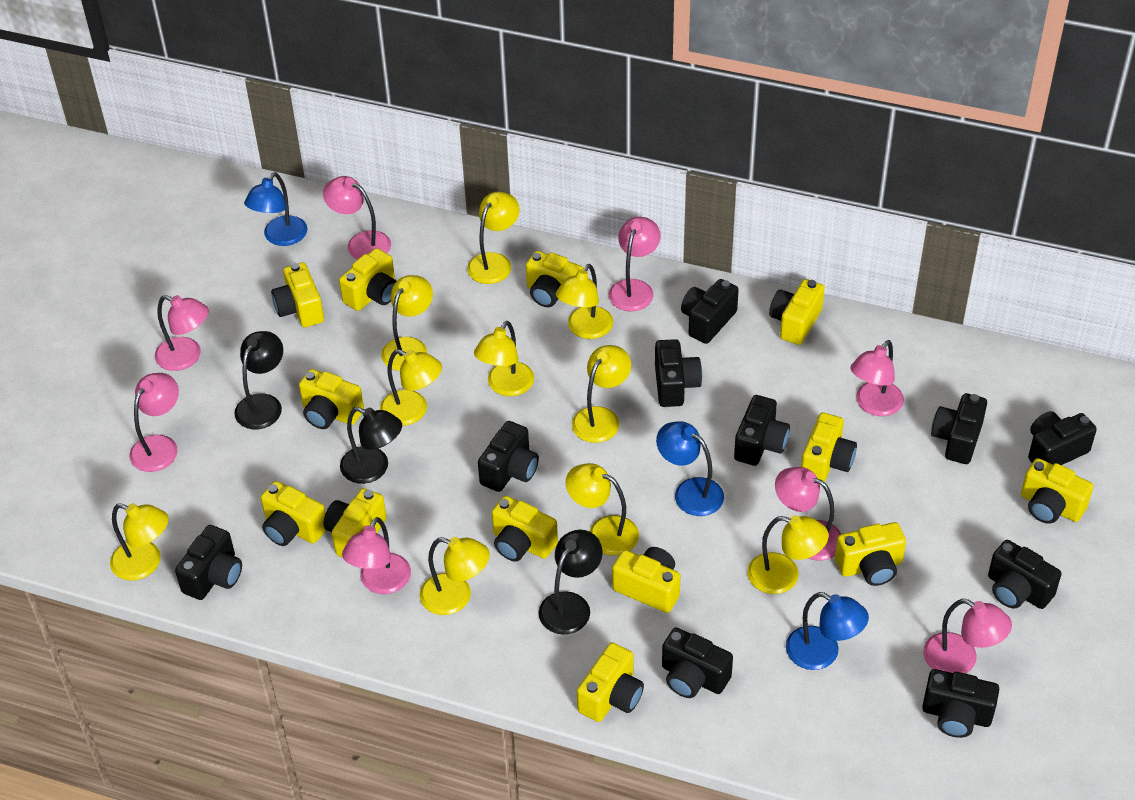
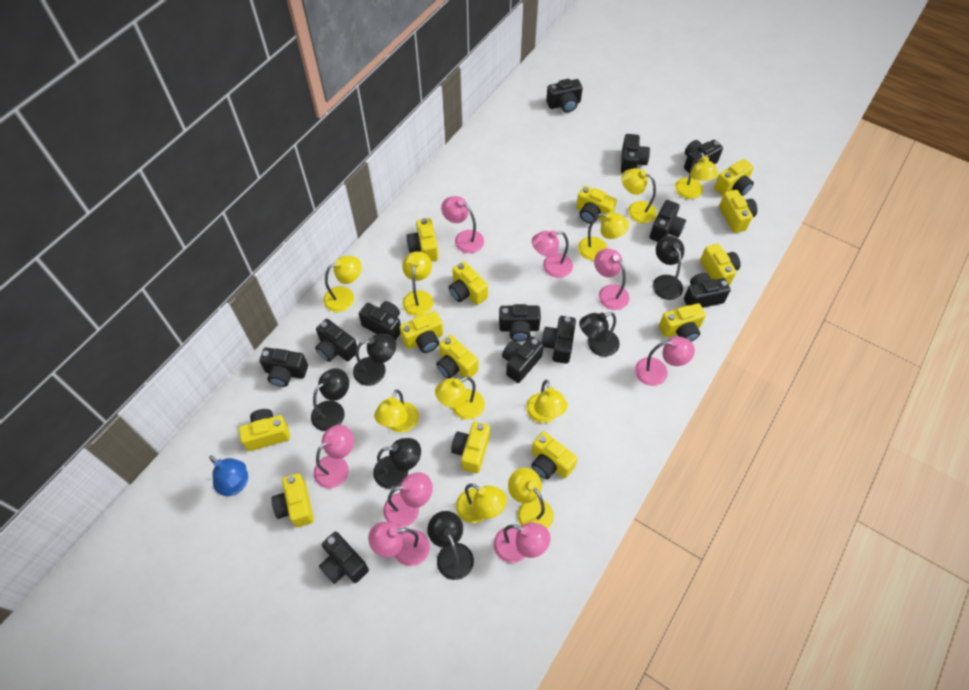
black camera: [175,525,242,600] [478,421,539,492] [655,339,702,407] [662,628,733,698] [681,279,739,344] [734,395,790,466] [922,669,999,738] [931,393,987,464] [988,540,1061,609] [1028,411,1097,465] = 10 -> [259,347,308,387] [315,319,357,362] [319,532,369,584] [359,301,401,340] [499,304,541,341] [502,336,544,383] [542,316,576,364] [546,79,583,112] [621,134,650,174] [650,200,686,242] [684,140,723,173] [684,273,731,308] = 12
black lamp: [234,331,283,429] [340,407,402,484] [539,530,603,635] = 3 -> [311,368,349,431] [353,334,396,386] [373,438,421,489] [427,511,474,580] [579,312,620,357] [653,236,684,300] = 6
blue lamp: [244,172,307,246] [656,421,724,516] [786,592,869,670] = 3 -> [209,455,248,496] = 1

